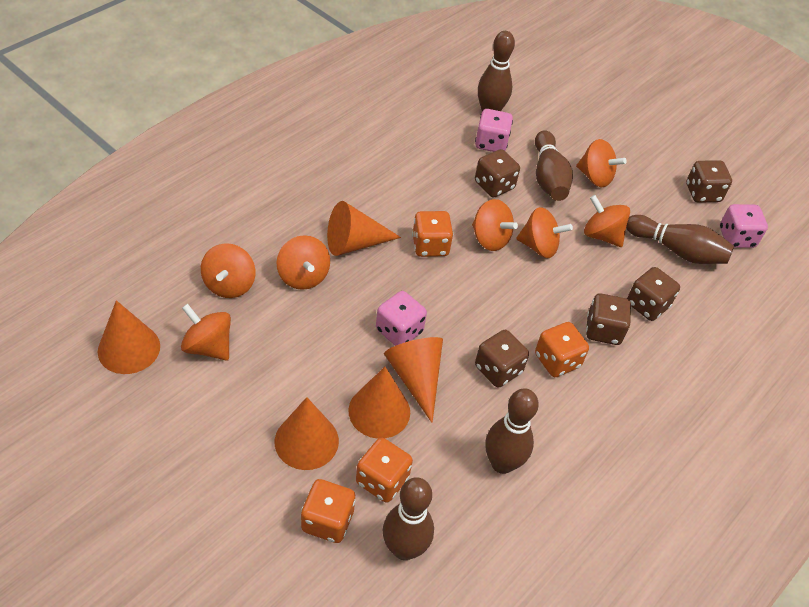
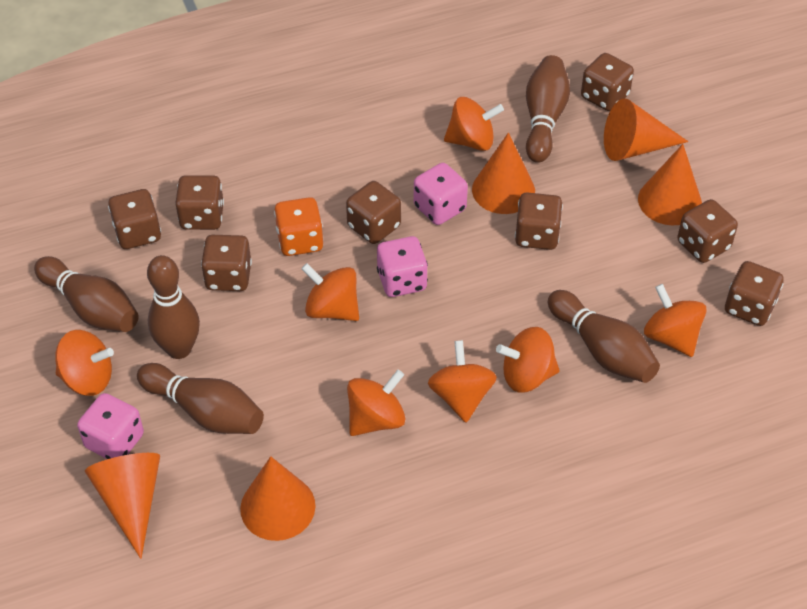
brown dice: [475,149,520,198] [475,330,529,388] [586,293,631,345] [627,267,680,321] [686,160,732,203] = 5 -> [108,189,161,249] [175,175,224,230] [201,235,252,291] [346,181,401,244] [515,193,563,250] [581,53,634,111] [677,199,738,263] [725,261,784,326] = 8
orange dice: [301,479,356,543] [356,438,413,503] [412,211,453,257] [535,322,589,377] = 4 -> [274,197,323,256] = 1

